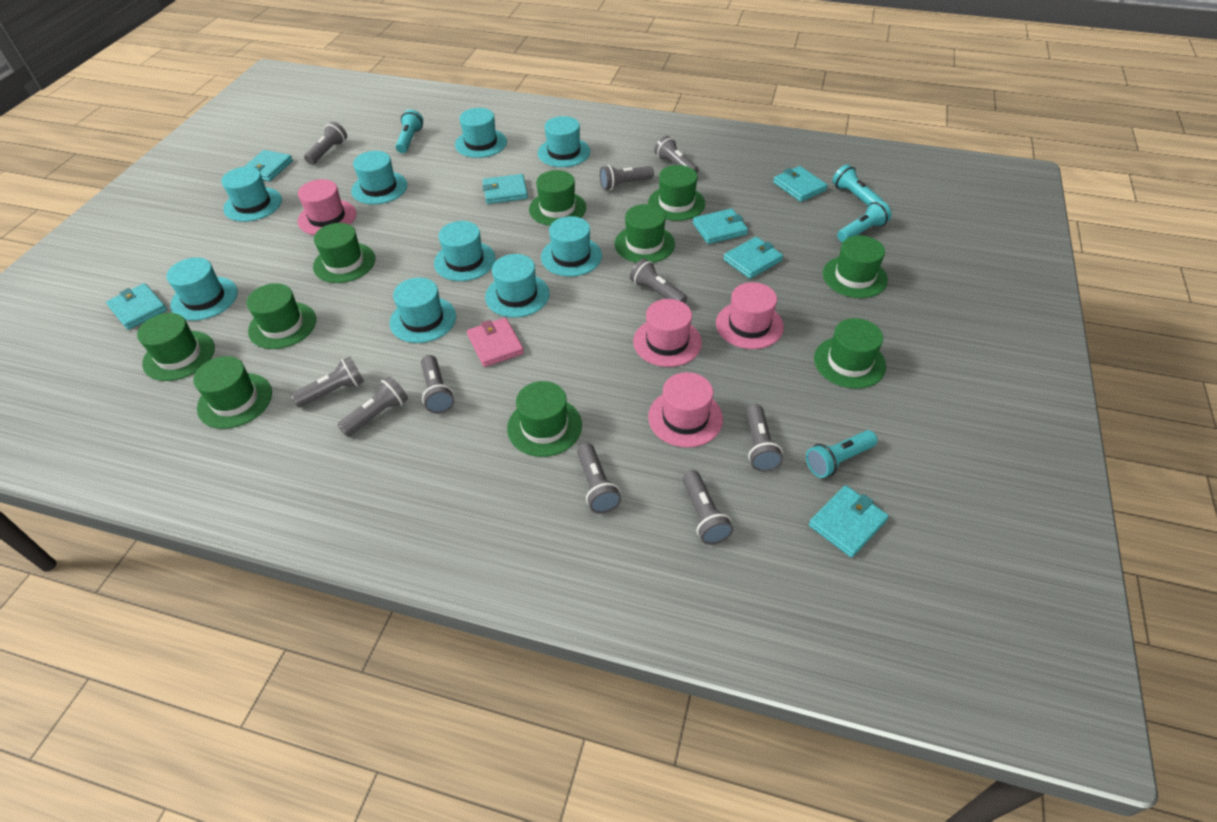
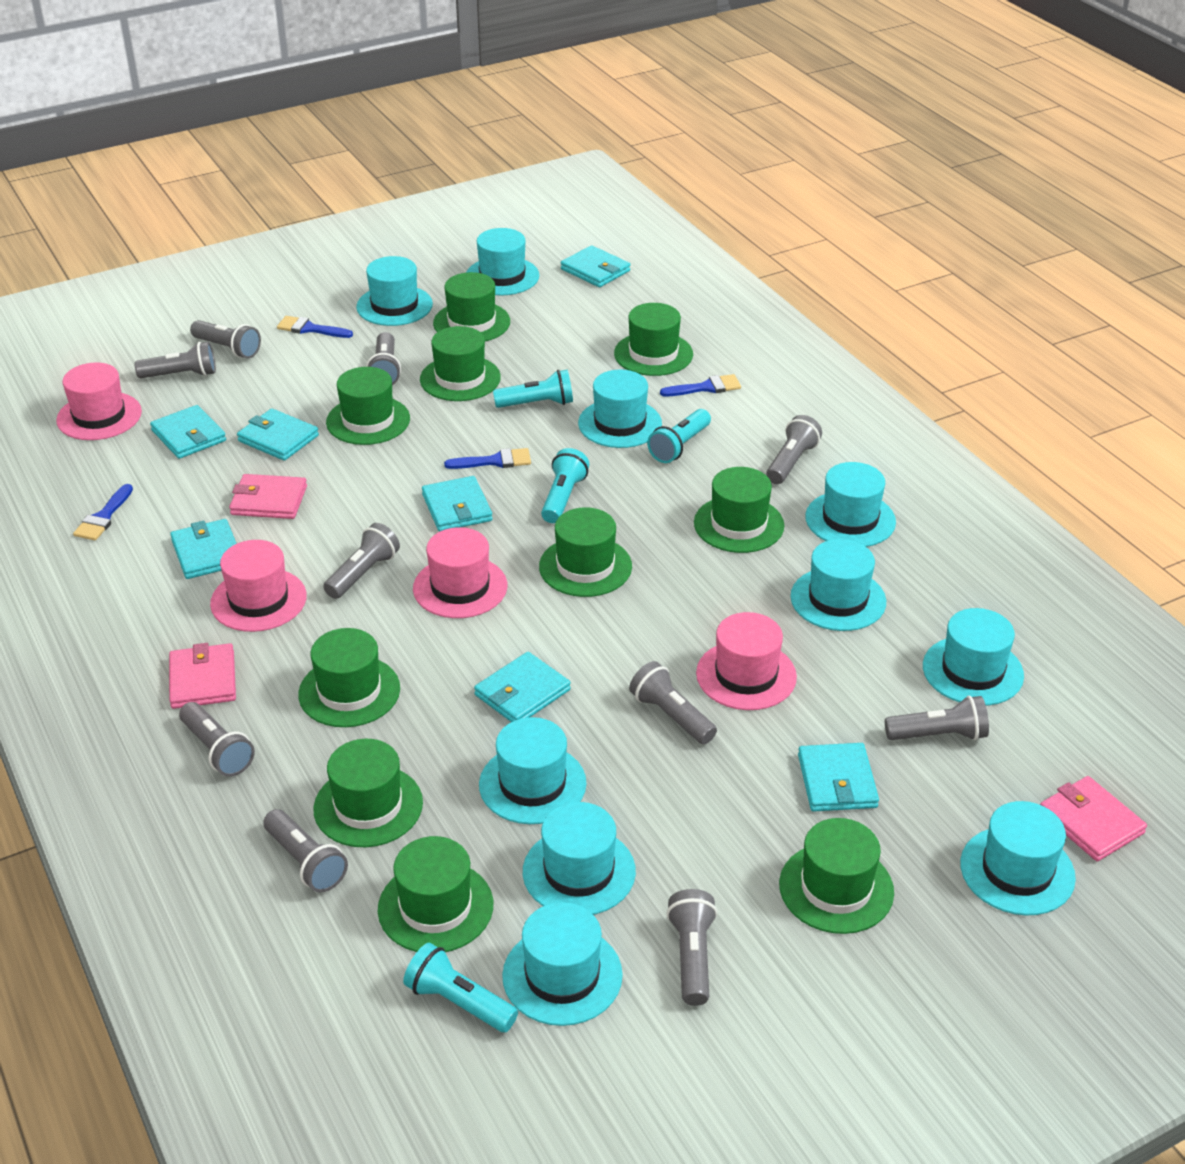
blue brush: none = 0 -> [73,484,133,541] [277,316,353,338] [444,448,531,469] [660,374,741,396] = 4
pink wallet: [467,317,524,367] = 1 -> [169,643,236,709] [229,474,307,519] [1040,776,1147,861] = 3
turquoise hat: [167,257,238,321] [222,167,282,222] [351,151,407,204] [390,278,456,343] [434,221,496,281] [455,108,507,158] [485,254,550,318] [538,116,590,167] [541,216,602,277] = 9 -> [356,256,433,326] [466,228,539,295] [479,717,586,824] [502,902,623,1026] [523,802,636,915] [578,370,662,448] [791,539,886,631] [805,462,896,547] [923,608,1024,706] [960,801,1076,915] = 10

